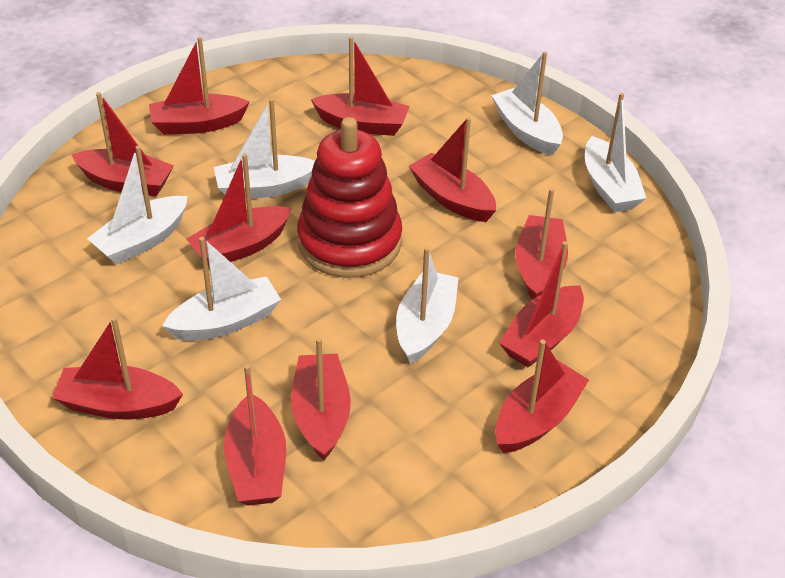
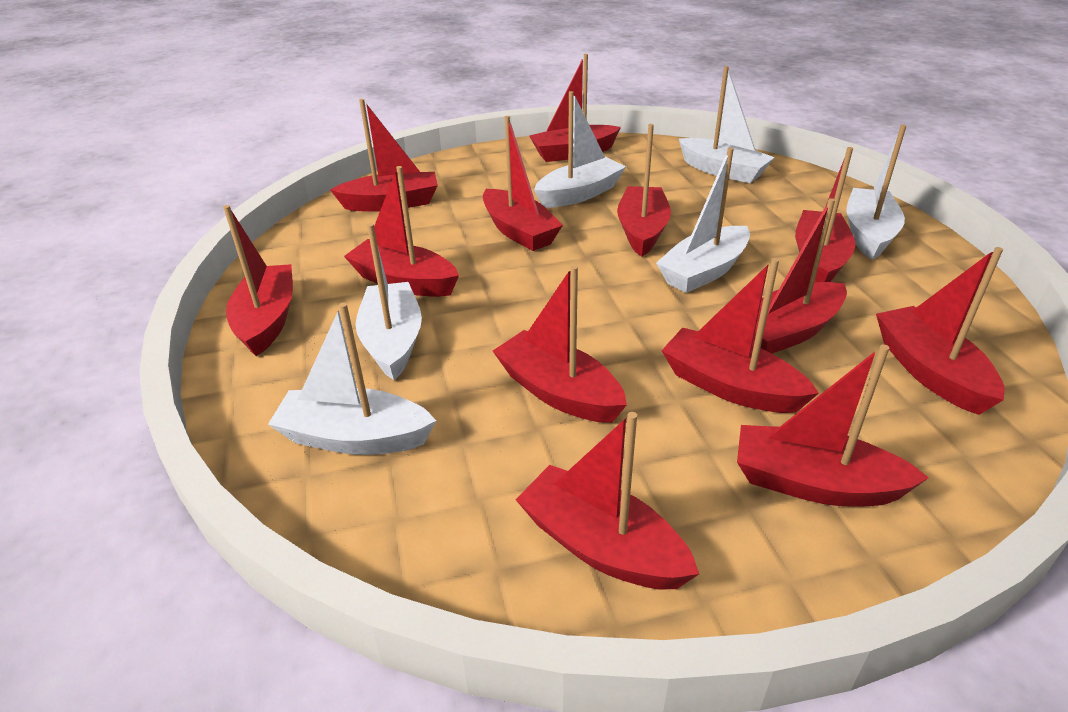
red boat: [52,317,183,419] [71,92,174,196] [149,37,250,135] [186,153,292,265] [224,364,286,506] [291,338,351,460] [311,37,410,136] [409,117,496,222] [495,340,589,453] [499,241,584,367] [515,188,568,300] = 11 -> [223,205,293,356] [330,99,438,212] [344,166,459,297] [483,116,563,251] [493,265,627,423] [515,412,699,590] [529,54,621,162] [617,124,671,257] [661,258,819,413] [737,344,929,507] [752,198,847,354] [795,147,856,283] [876,247,1005,415] = 13
red stacking toy: [297,117,402,278] = 1 -> none = 0

